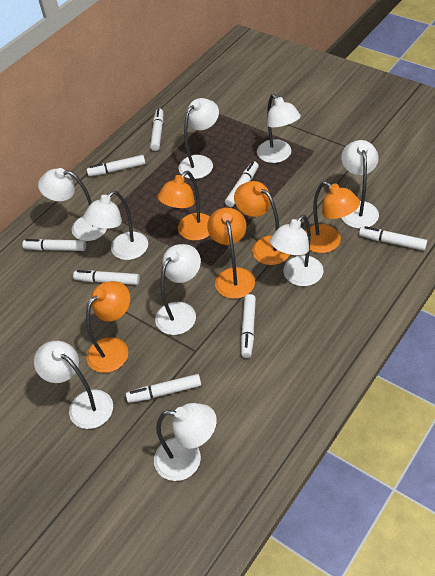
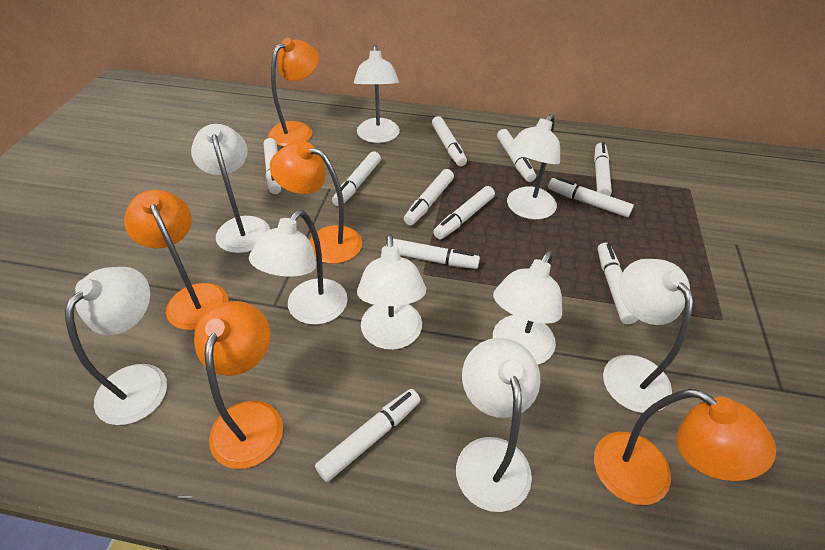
white marker: [22,239,86,251] [73,270,140,285] [87,155,145,176] [126,374,201,403] [150,109,163,151] [225,161,259,207] [241,294,256,358] [359,226,427,251] = 8 -> [264,138,281,194] [315,389,421,482] [332,151,381,207] [386,238,480,269] [404,169,454,225] [432,116,467,167] [433,186,495,239] [497,129,536,182] [548,177,634,218] [594,142,612,196] [597,243,638,324] = 11

